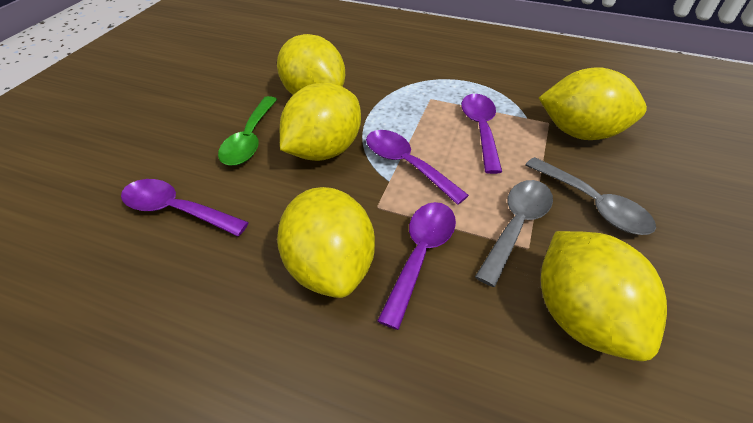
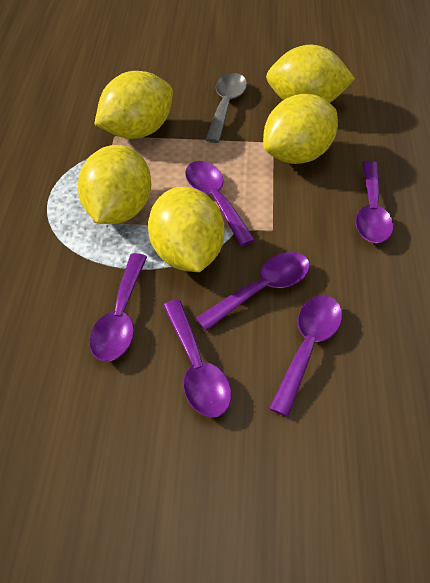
green spoon: [218,96,277,166] = 1 -> none = 0
grey spoon: [475,180,553,287] [525,157,656,235] = 2 -> [205,73,247,143] = 1
purple spoon: [121,179,249,236] [366,130,469,205] [377,202,456,330] [461,94,502,174] = 4 -> [89,253,147,361] [163,299,231,418] [185,161,255,246] [196,252,310,331] [269,295,342,417] [355,161,394,243] = 6

